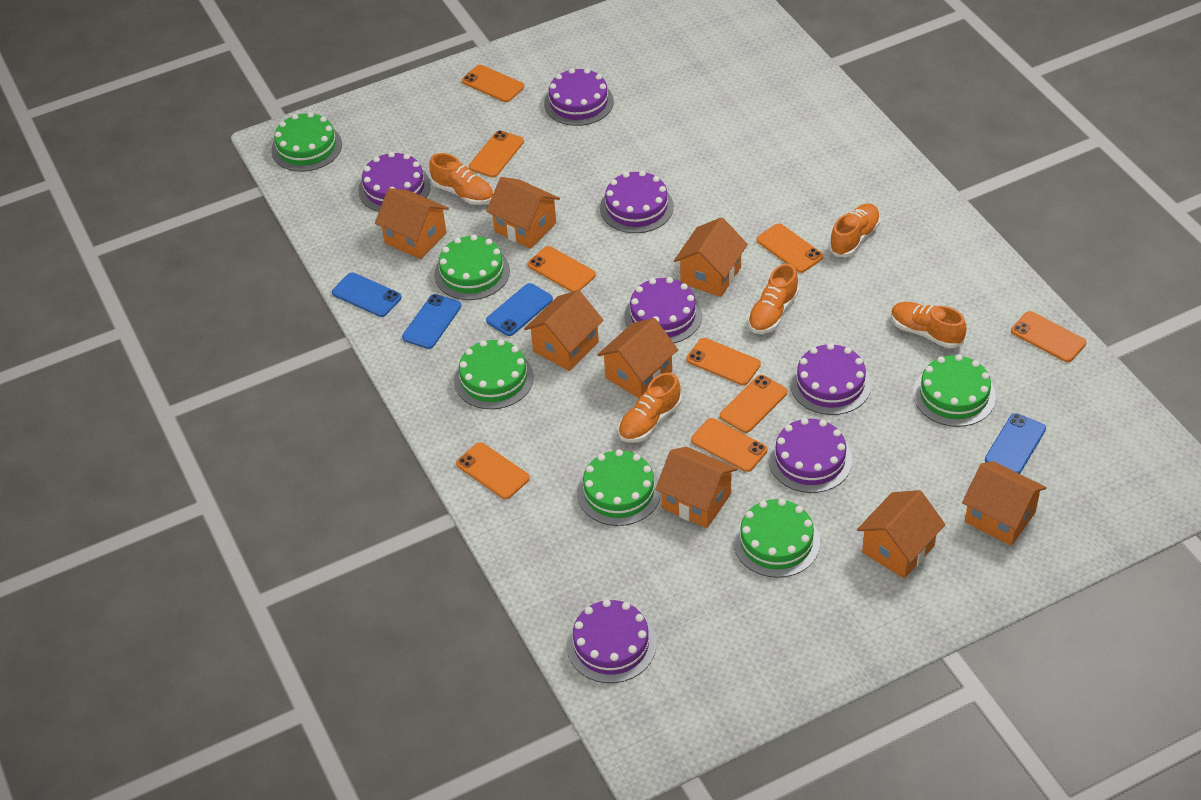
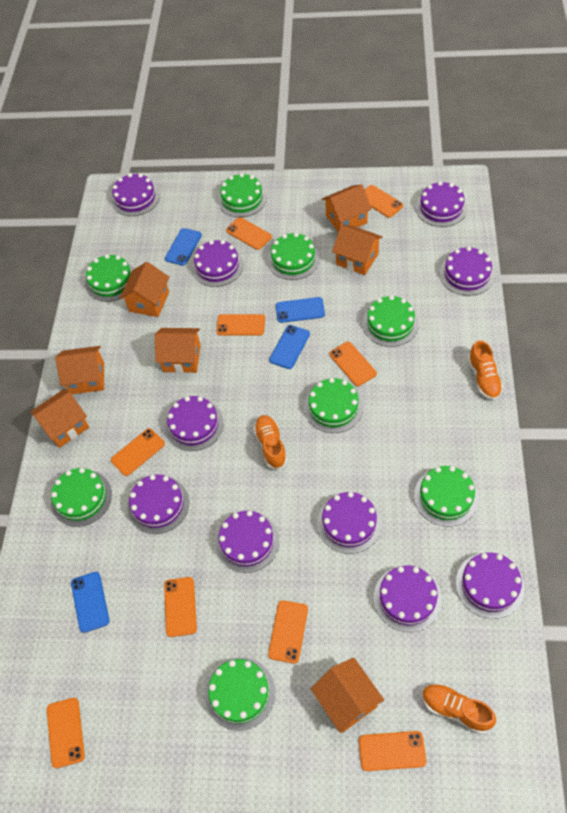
green cake: [271,112,342,172] [434,235,510,300] [454,339,534,409] [577,449,661,526] [733,499,820,578] [913,354,996,427] = 6 -> [51,468,112,527] [85,254,134,302] [205,657,275,731] [218,173,267,217] [267,233,320,280] [304,378,363,433] [363,295,419,347] [414,466,479,527] = 8
orange house: [375,188,449,259] [486,177,560,249] [524,290,604,371] [597,318,678,398] [655,447,737,528] [674,217,748,297] [857,490,945,579] [962,461,1046,546] = 8 -> [30,389,89,448] [55,346,104,394] [119,262,169,317] [155,328,201,373] [311,658,384,733] [322,184,372,232] [332,225,383,275] = 7
orange shoe: [429,153,493,205] [618,373,682,442] [748,264,799,334] [829,203,880,257] [891,302,967,348] = 5 -> [254,415,287,470] [422,683,496,734] [468,340,503,400] = 3
purple cake: [358,152,431,212] [544,68,614,126] [567,599,656,683] [600,171,674,233] [624,277,702,343] [768,418,852,493] [790,343,871,415] = 7 -> [111,173,160,216] [127,474,189,534] [165,396,224,451] [192,240,243,287] [215,511,279,573] [317,492,382,554] [374,566,442,632] [416,181,467,227] [440,246,495,296] [456,552,525,619] = 10

